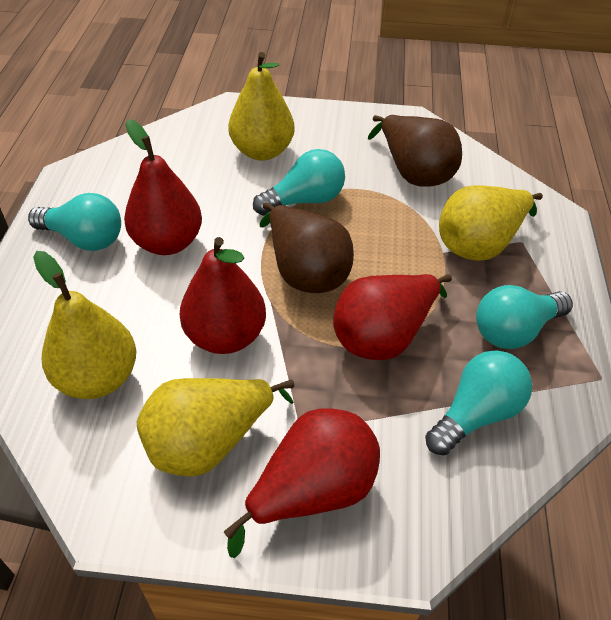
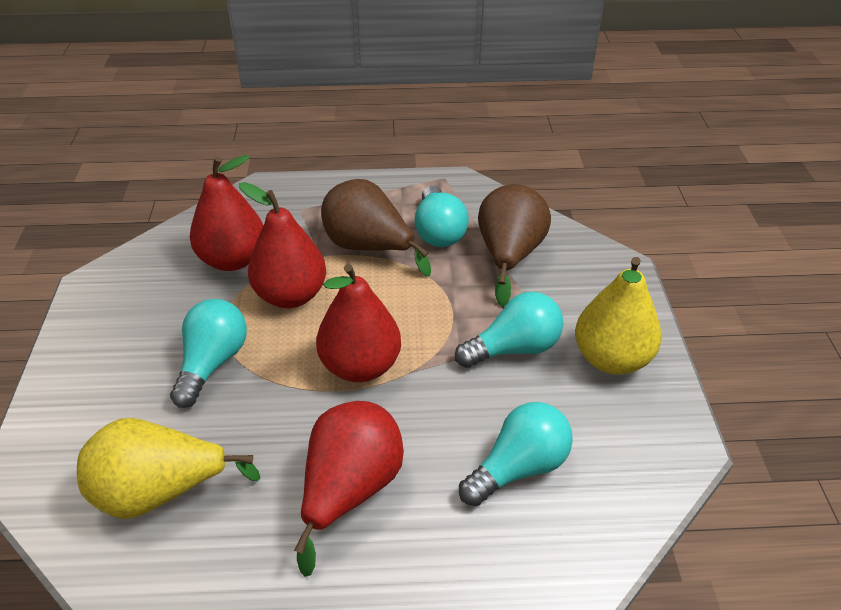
yellow pear: [33,251,136,399] [137,378,294,476] [228,52,295,161] [439,185,543,261] = 4 -> [77,418,261,519] [575,257,662,375] = 2

